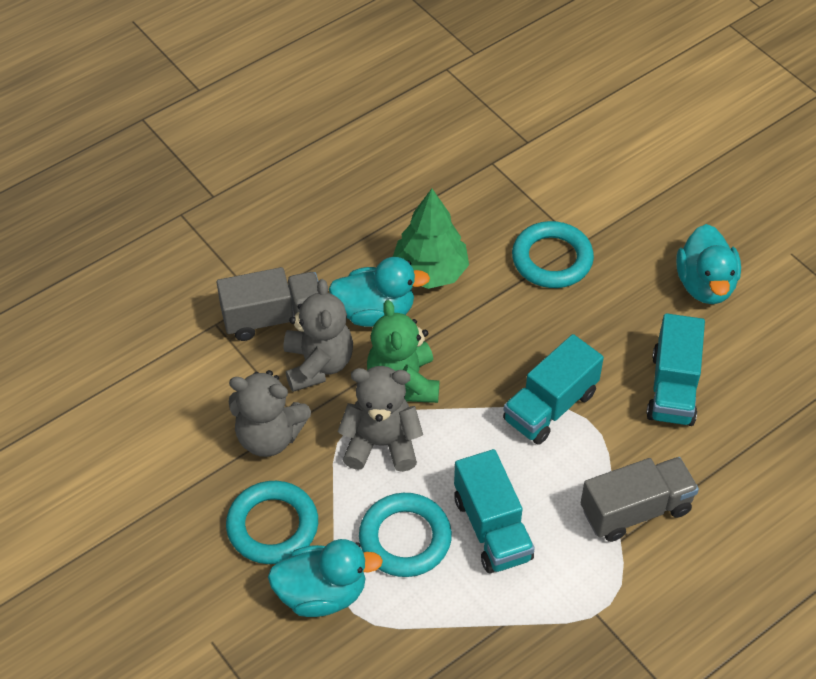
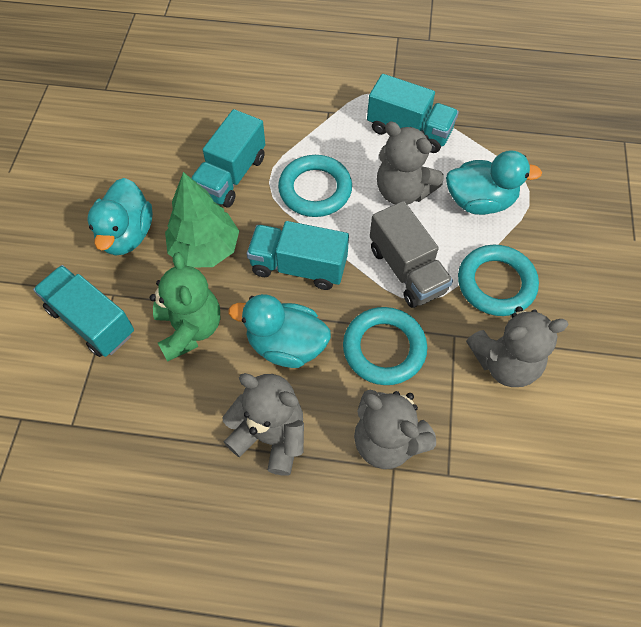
grey teddy bear: [229,370,311,457] [284,279,353,392] [338,366,423,472] = 3 -> [222,373,304,476] [354,390,436,469] [377,122,444,205] [466,306,569,387] = 4
grey truck: [216,267,318,341] [581,457,699,542] = 2 -> [370,201,453,308] = 1
turquoise truck: [454,449,535,573] [503,334,604,445] [646,313,705,426] = 3 -> [33,265,134,357] [191,109,266,208] [247,221,349,290] [367,74,459,153] = 4

